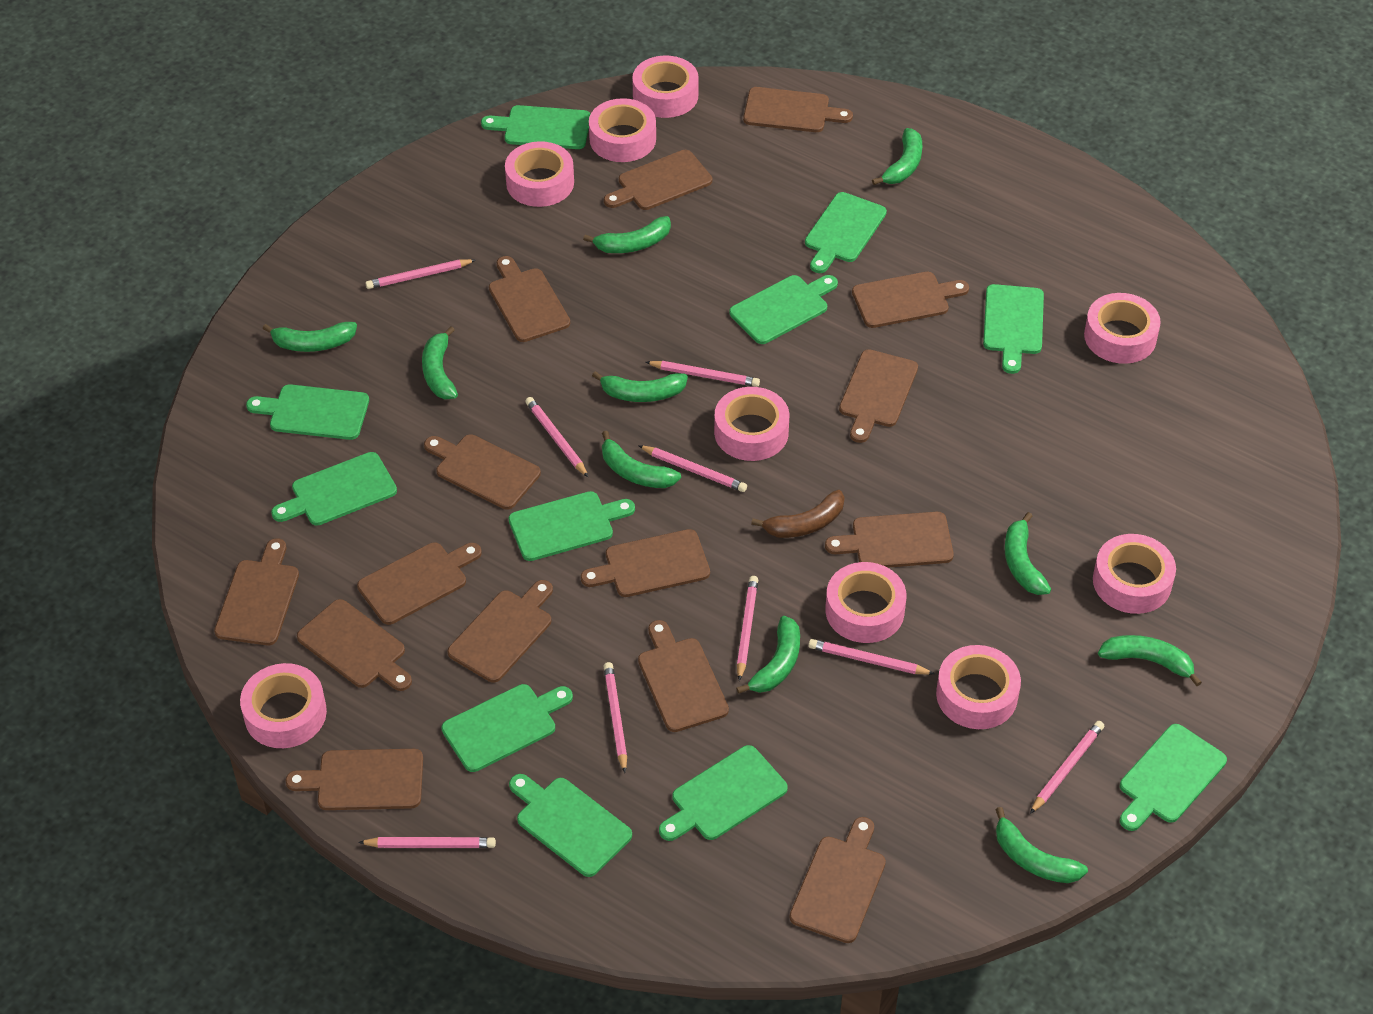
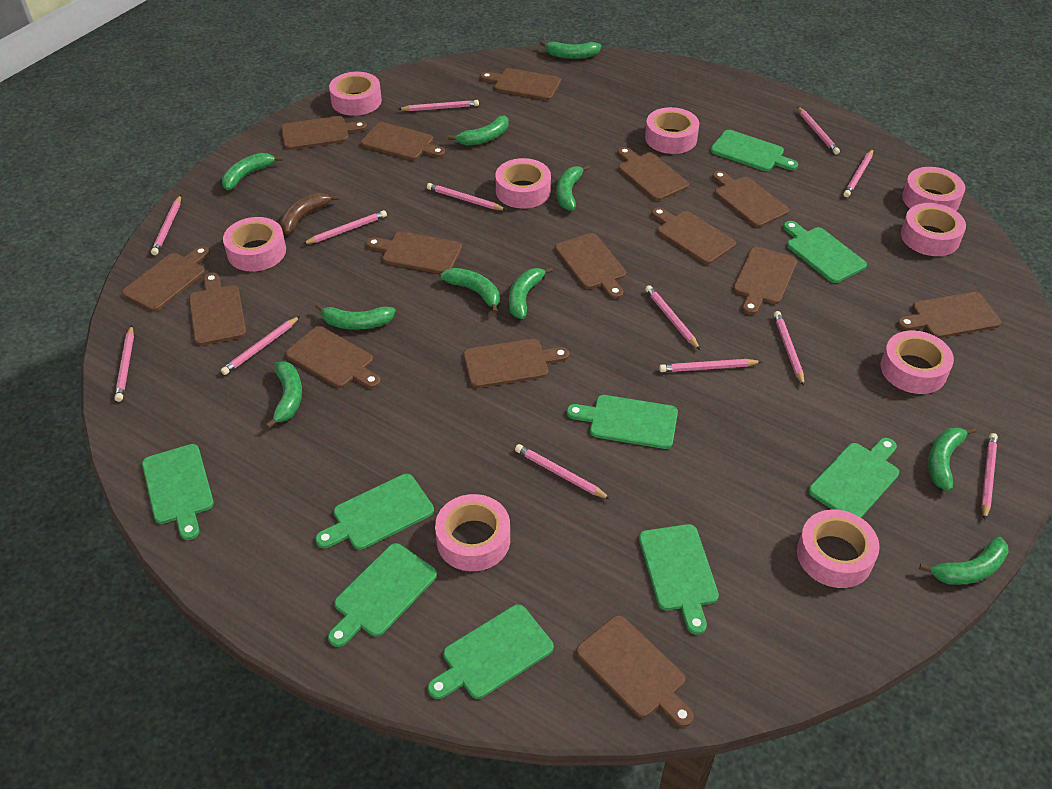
green cutting board: [246,384,369,440] [271,452,397,526] [442,684,573,772] [481,105,590,149] [509,491,635,561] [509,774,632,877] [659,745,788,841] [729,275,838,344] [805,192,887,273] [983,284,1044,374] [1120,724,1227,831] = 11 -> [142,444,214,540] [315,474,434,550] [328,543,437,647] [428,604,554,699] [567,395,678,449] [639,524,719,635] [710,130,798,171] [783,221,867,283] [809,438,899,518] = 9
pink pencil: [358,837,496,848] [365,259,476,289] [525,397,588,477] [603,662,627,773] [638,445,747,492] [646,361,760,387] [737,576,758,681] [808,639,935,675] [1030,721,1104,814] = 9 -> [115,325,134,402] [151,195,181,255] [221,316,300,375] [303,210,387,244] [399,100,479,111] [427,183,506,210] [515,444,610,499] [645,285,700,350] [659,359,762,372] [774,311,804,386] [797,106,840,155] [843,149,873,197] [981,433,998,520] = 13

